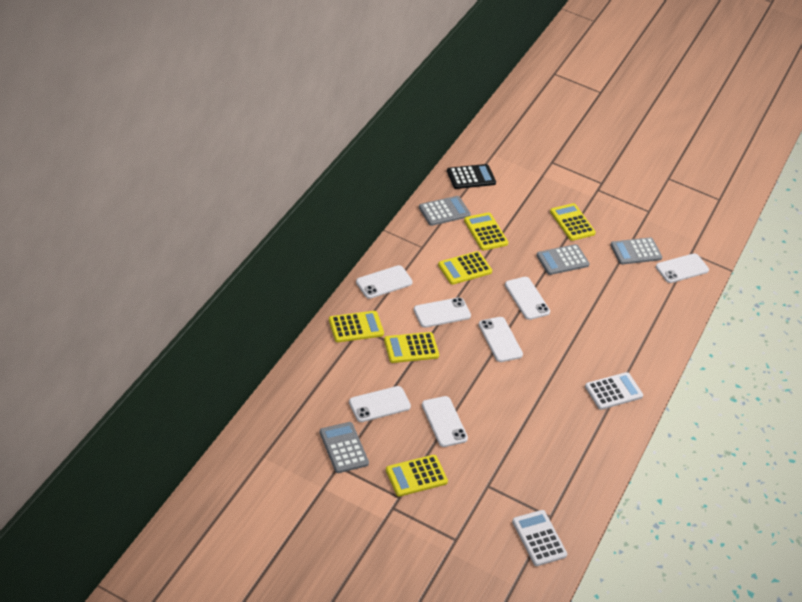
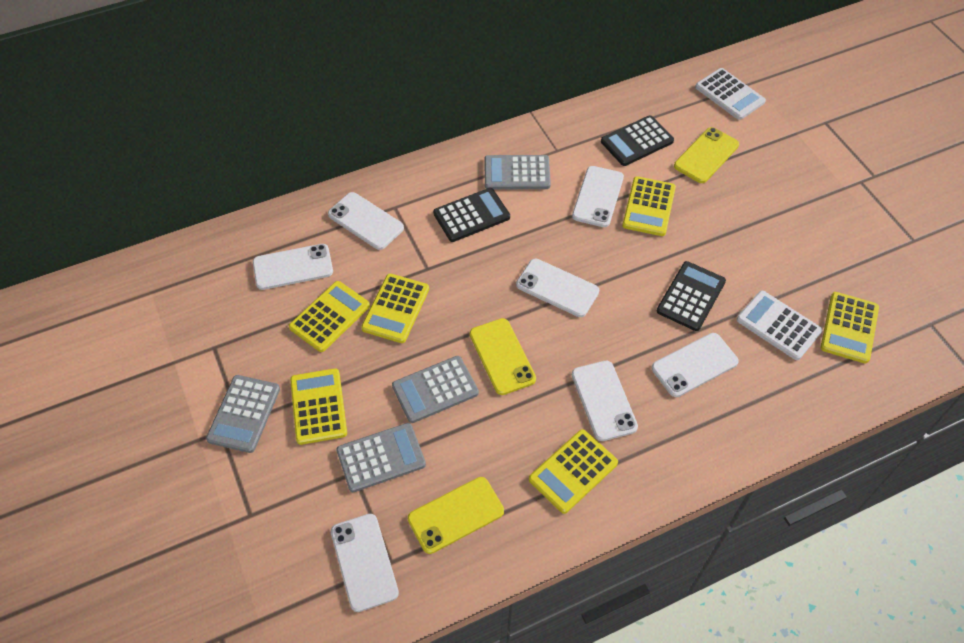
black calculator: [447,164,496,189] = 1 -> [433,188,510,242] [601,115,674,166] [657,261,726,331] = 3
yellow phone: none = 0 -> [408,477,504,554] [470,318,536,395] [674,127,739,183] = 3

